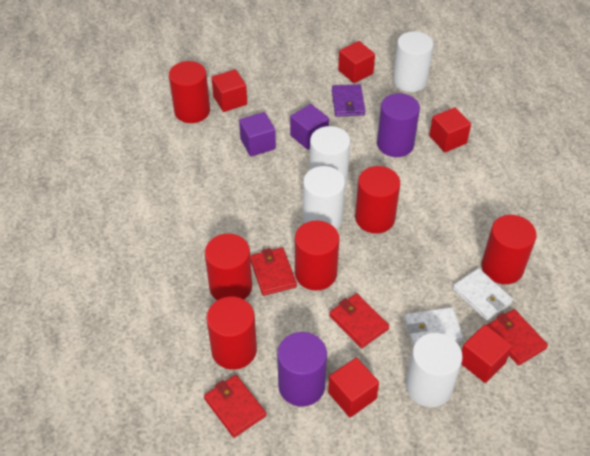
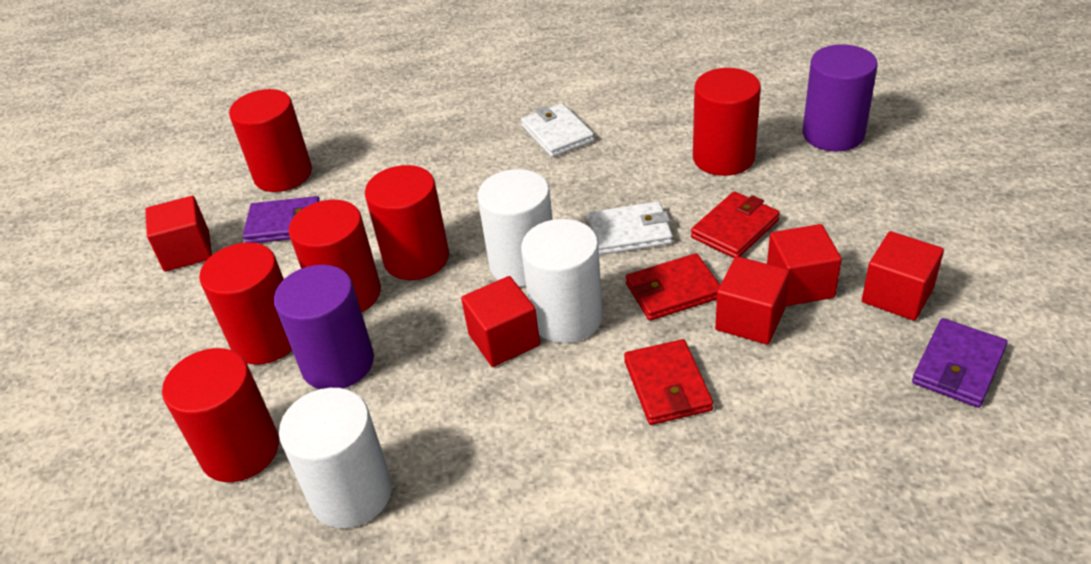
purple cube: [239,112,276,157] [290,104,329,150] = 2 -> none = 0
purple wallet: [332,84,365,117] = 1 -> [243,196,320,243] [912,318,1008,408] = 2
red wallet: [204,375,266,438] [250,247,297,296] [329,293,389,348] [487,309,548,365] = 4 -> [624,339,713,425] [626,253,720,321] [691,191,780,258] = 3
white cylinder: [303,166,345,229] [309,126,350,184] [393,31,434,92] [406,333,463,407] = 4 -> [279,388,392,528] [477,169,553,287] [521,219,603,343] = 3

